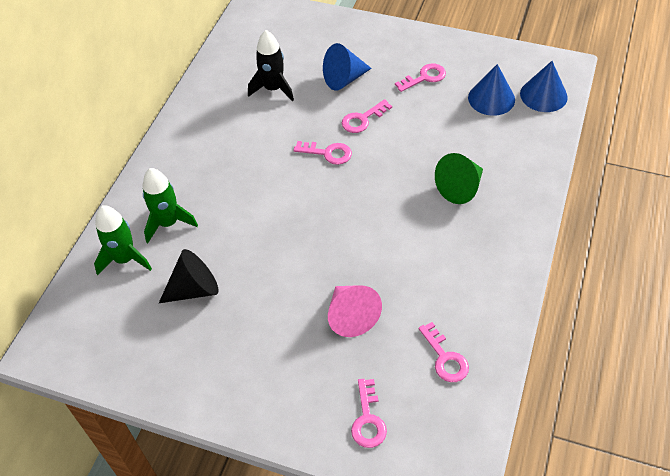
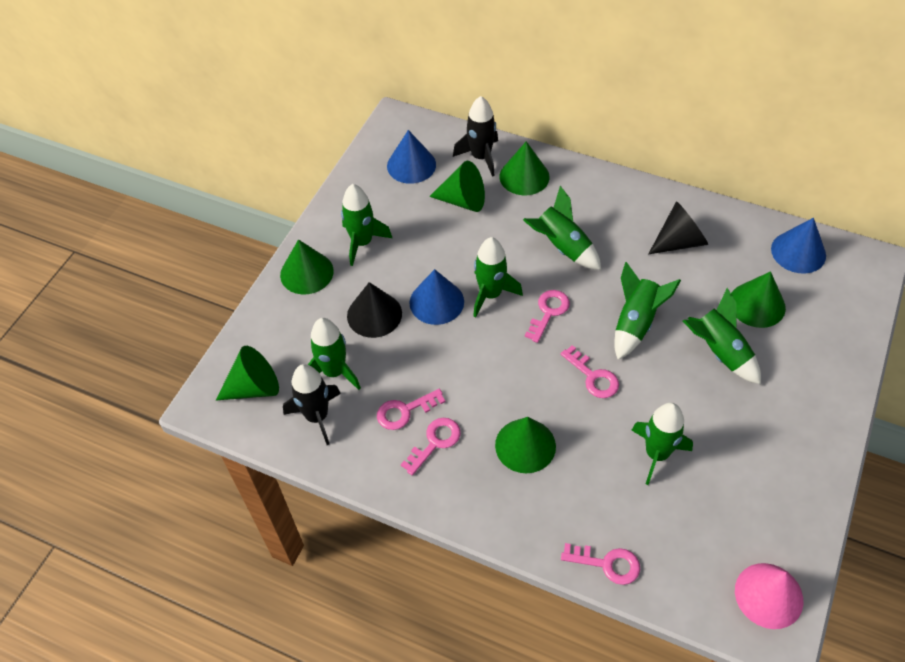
black cone: [159,249,219,303] = 1 -> [347,282,402,338] [648,201,708,255] = 2
black rocket: [248,30,294,101] = 1 -> [283,364,341,445] [453,96,498,177] = 2
green cone: [435,153,483,204] = 1 -> [216,346,279,400] [280,239,334,295] [429,161,485,212] [495,417,556,473] [500,141,550,195] [731,271,786,328] = 6
green rocket: [94,205,152,275] [143,168,198,243] = 2 -> [308,318,361,390] [341,184,392,266] [473,237,523,317] [523,186,601,270] [614,262,681,360] [631,403,693,485] [683,288,761,384] = 7

